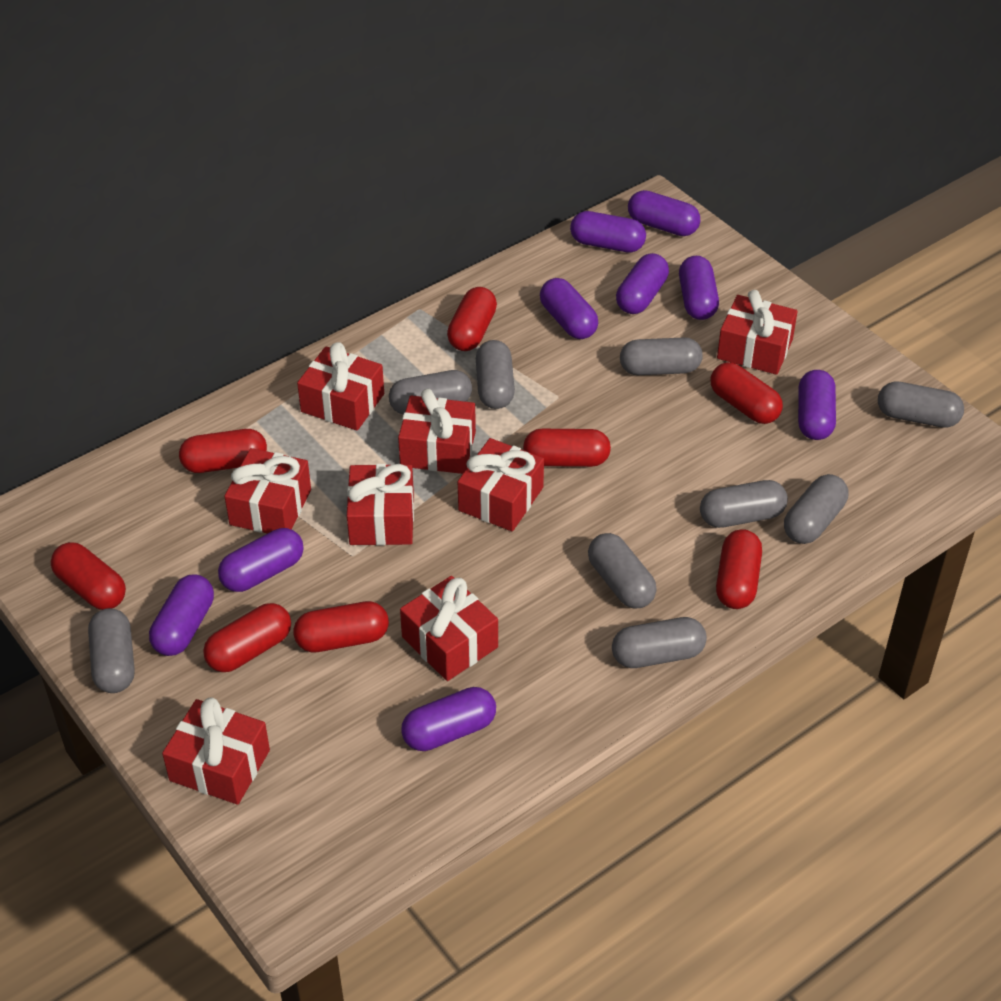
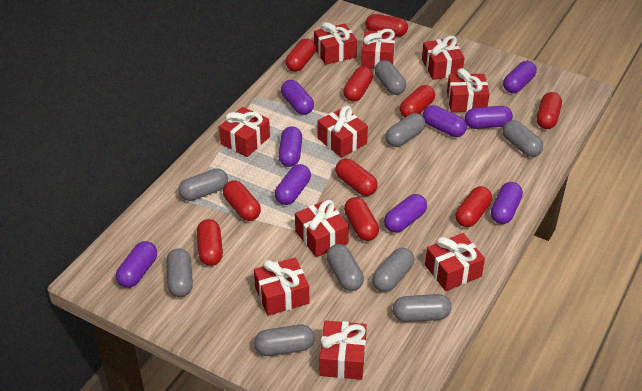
red capsule: [51,542,126,610] [179,429,267,473] [203,603,291,672] [293,601,389,653] [447,287,497,351] [523,429,611,467] [711,362,783,424] [716,529,762,609] = 8 -> [197,219,223,266] [223,180,261,221] [285,38,316,72] [335,159,378,196] [343,66,373,102] [344,197,379,241] [365,14,408,37] [400,85,435,117] [455,186,492,227] [537,92,562,129] = 10
red gift: [162,697,270,805] [224,448,311,534] [297,342,384,431] [347,464,414,546] [398,389,476,474] [400,576,498,681] [458,438,544,531] [717,290,798,375] = 8 -> [219,107,270,157] [254,258,309,316] [295,200,349,257] [314,22,357,65] [318,106,368,158] [319,320,367,380] [361,29,395,69] [422,36,465,80] [425,233,485,291] [447,68,490,112] = 10

